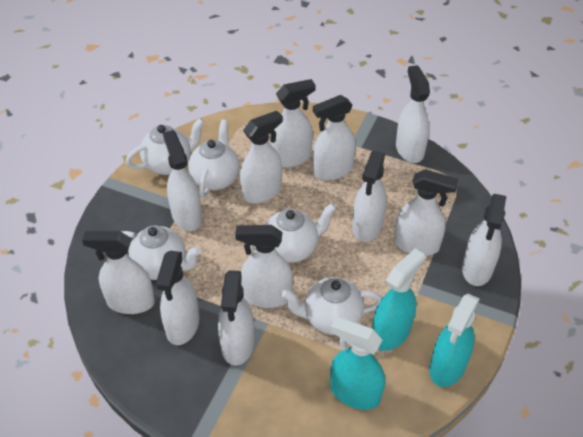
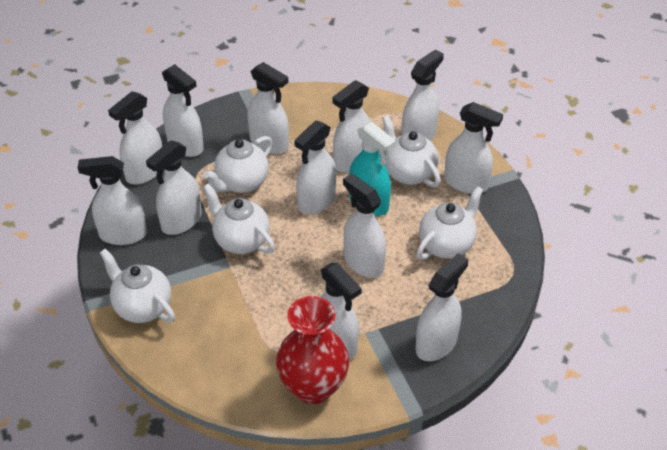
red vase: none = 0 -> [276,296,349,404] = 1
turquoise spray bottle: [330,317,385,410] [372,248,425,351] [429,294,480,387] = 3 -> [349,122,396,216] = 1

